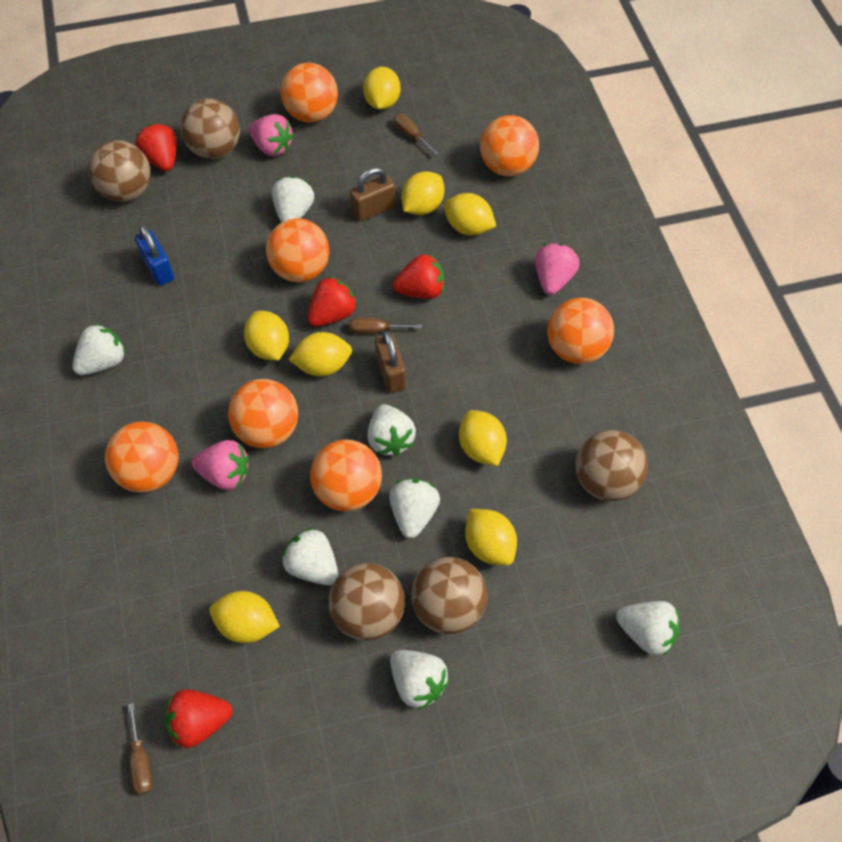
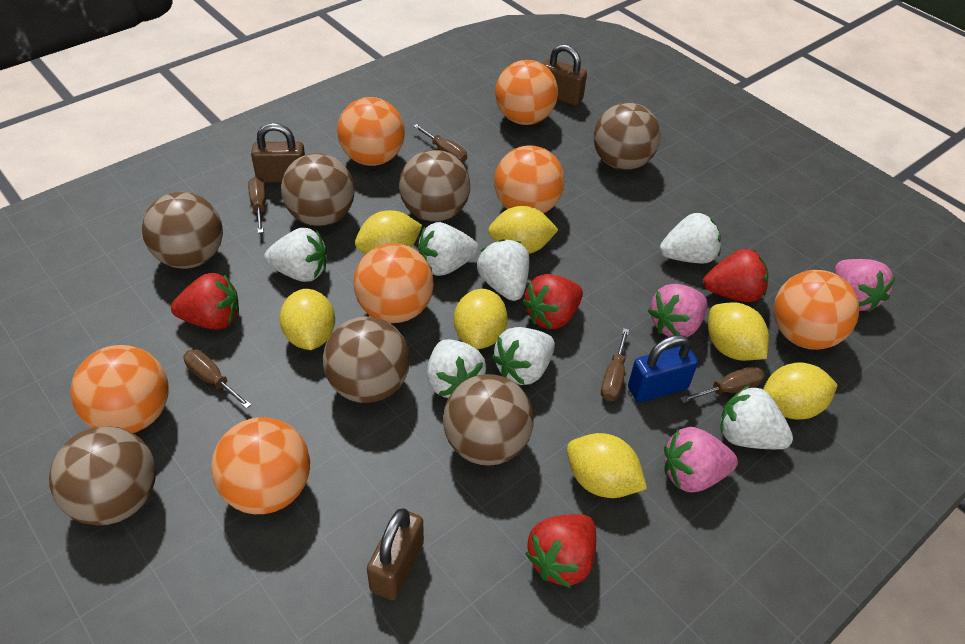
brown ball: [88,140,151,202] [180,98,240,159] [329,563,405,641] [411,557,487,634] [575,430,648,501] = 5 -> [49,426,156,525] [142,192,223,269] [281,153,355,226] [323,317,410,403] [399,150,470,222] [443,374,534,466] [594,102,661,170] = 7
brown padlock: [350,167,396,221] [375,331,406,393] = 2 -> [251,123,305,183] [367,508,424,600] [543,44,587,106] = 3
brown screwdriver: [128,703,153,795] [349,317,422,334] [394,114,439,155] = 3 -> [184,349,251,409] [248,176,266,233] [413,124,467,163] [601,328,629,401] [680,366,765,403] = 5
yellow lemon: [209,591,280,643] [244,311,289,361] [289,332,352,376] [363,67,401,110] [401,171,444,215] [444,193,496,236] [459,410,507,466] [465,509,517,566] = 8 -> [279,289,335,350] [355,210,422,254] [454,289,508,349] [488,206,558,254] [567,433,647,498] [708,302,769,361] [763,362,838,420] = 7

